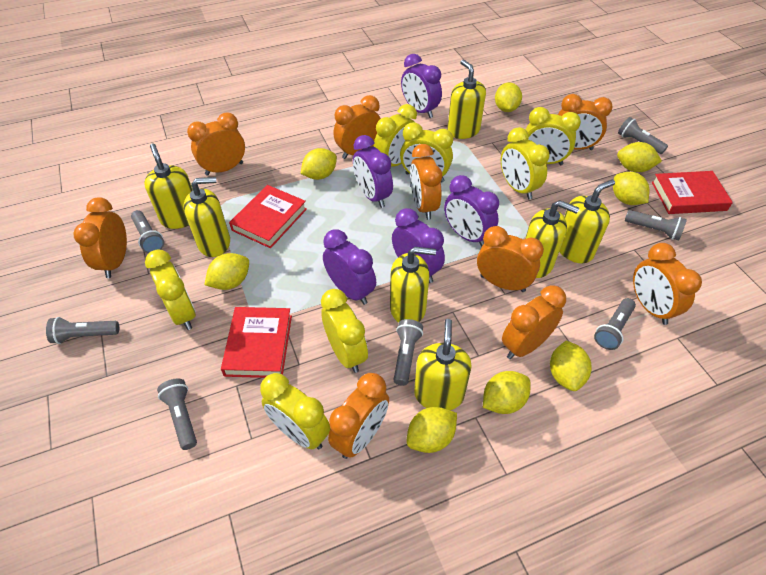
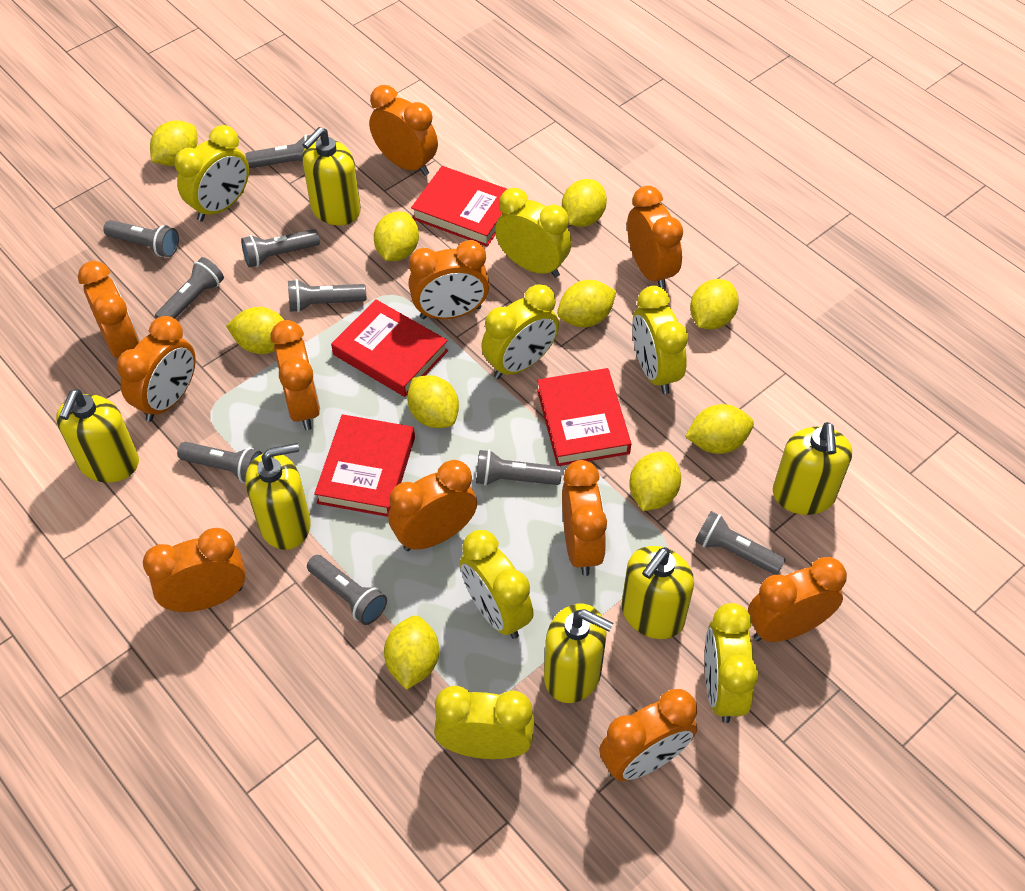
grey flashlight: [46,317,119,344] [131,210,164,253] [157,378,197,450] [393,319,423,386] [594,298,636,350] [618,117,668,154] [625,210,687,240] = 7 -> [103,220,179,257] [155,257,224,319] [177,442,263,483] [241,229,320,267] [245,135,310,168] [288,279,366,312] [307,555,387,625] [476,450,562,486] [695,511,786,575] = 9
orange clock: [73,198,127,278] [187,113,245,176] [328,373,389,459] [333,95,381,159] [410,144,442,220] [477,226,544,292] [502,285,566,359] [558,94,612,150] [633,243,702,325] = 9 -> [78,261,140,358] [117,316,196,422] [143,528,246,612] [270,320,320,430] [369,85,438,176] [388,460,477,551] [408,240,490,319] [562,460,607,576] [599,689,697,781] [627,186,683,290] [748,557,847,642] = 11
purple clock: [323,229,376,305] [353,135,393,208] [392,208,445,283] [401,54,442,118] [444,175,499,247] = 5 -> none = 0
red book: [221,307,292,378] [229,185,307,248] [652,171,733,214] = 3 -> [314,414,415,517] [331,299,448,397] [411,166,507,247] [537,368,631,466] = 4
yellow lemon: [204,253,249,290] [301,148,337,180] [406,407,457,453] [483,371,530,414] [495,82,522,112] [550,341,591,391] [613,172,650,205] [617,142,662,172] = 8 -> [150,120,197,166] [226,307,284,354] [374,211,419,261] [384,615,439,690] [407,375,459,428] [557,280,616,327] [562,179,607,227] [629,451,681,511] [685,404,754,454] [690,279,739,329] = 10
yellow soap dispenser: [144,144,193,229] [184,177,230,257] [390,247,436,323] [414,319,472,410] [447,59,486,139] [525,200,579,278] [559,179,615,263] = 7 -> [56,389,139,483] [245,443,311,550] [302,127,361,226] [544,604,613,703] [622,546,694,639] [773,422,852,515] = 6

